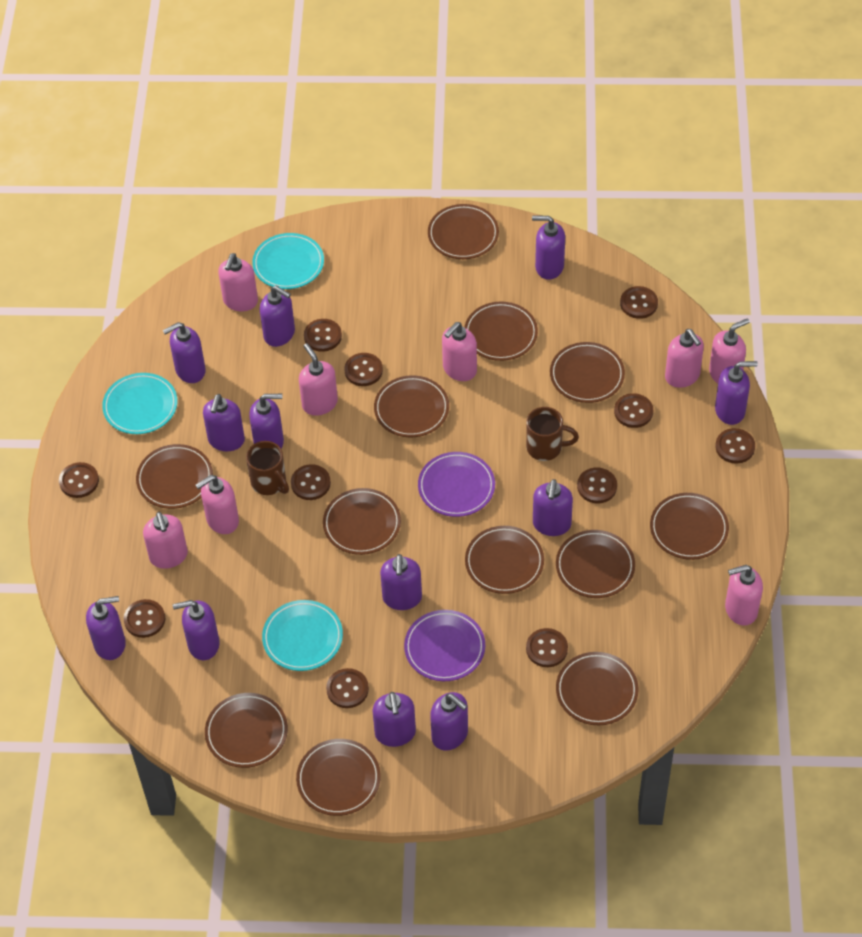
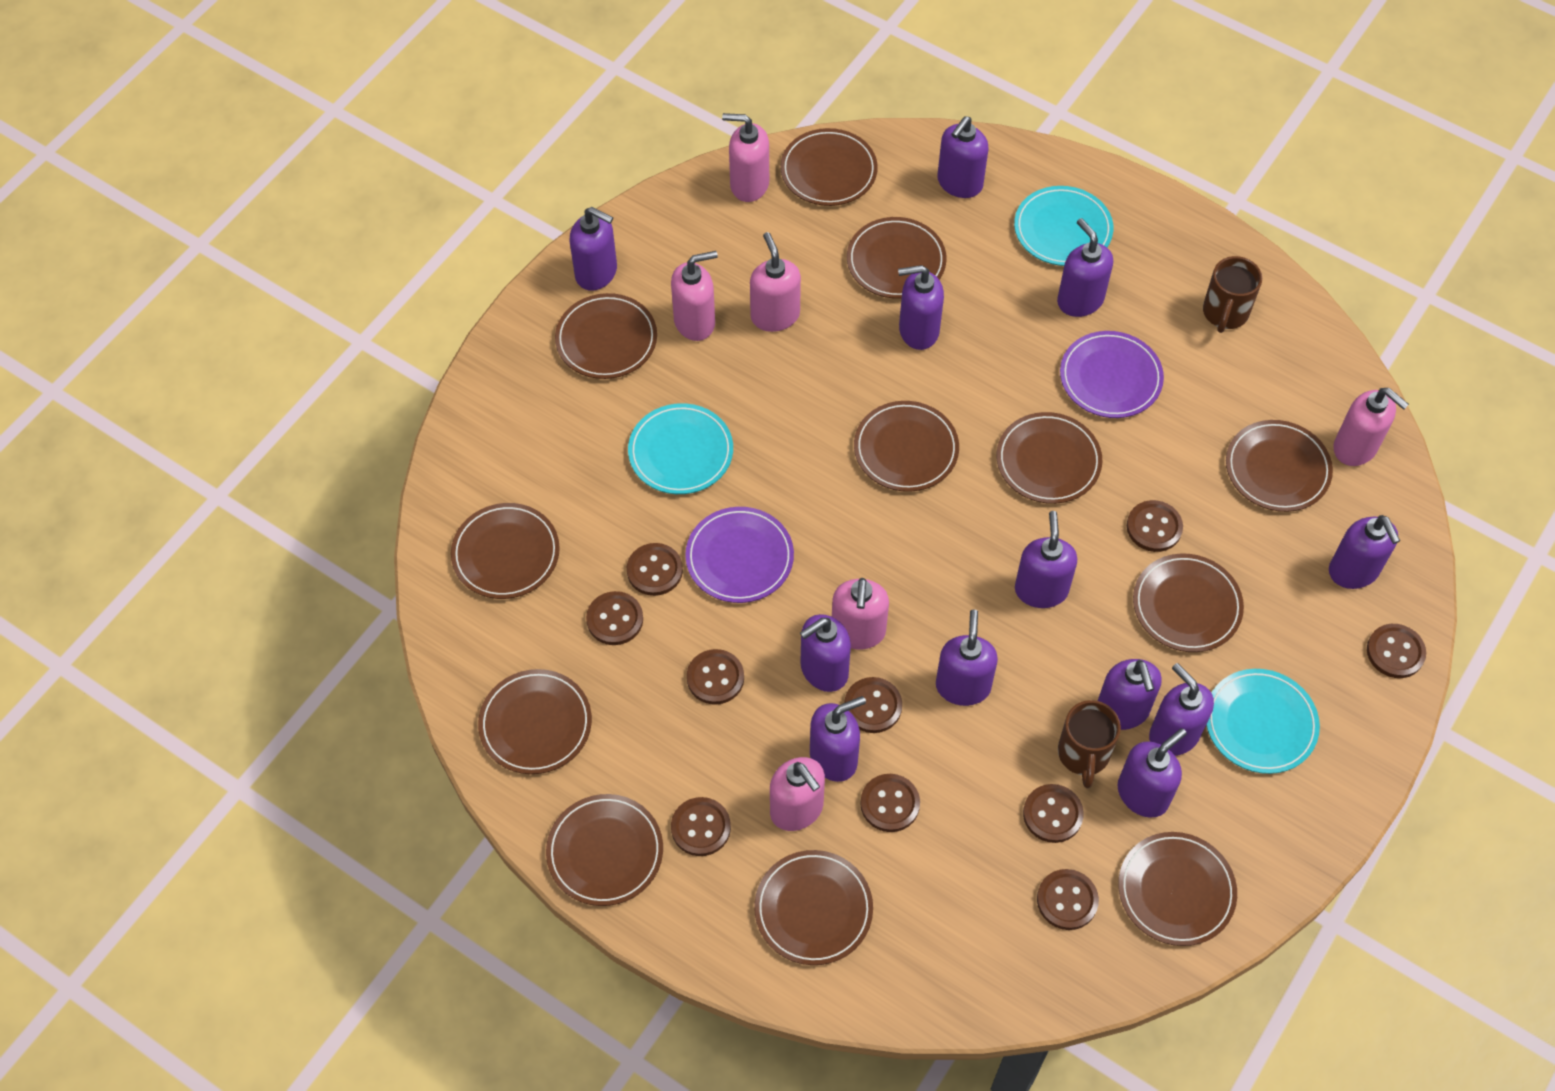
brown button: [59,462,99,498] [124,599,165,638] [291,464,331,500] [304,319,342,352] [326,668,369,708] [344,353,383,386] [526,628,568,667] [577,468,617,503] [614,393,653,428] [620,286,658,319] [715,428,755,464] = 11 -> [586,591,643,645] [627,543,683,596] [671,797,731,856] [687,649,744,705] [844,677,902,733] [860,774,920,832] [1023,784,1084,843] [1037,869,1099,930] [1127,500,1183,552] [1367,624,1426,678] = 10
pink soap dispenser: [143,512,188,569] [195,475,239,534] [218,253,258,311] [299,343,338,416] [442,322,477,381] [665,329,704,388] [709,318,750,384] [725,565,763,626] = 8 -> [671,251,718,341] [722,113,769,202] [750,232,801,332] [770,757,825,831] [832,578,889,649] [1333,388,1409,466] = 6

